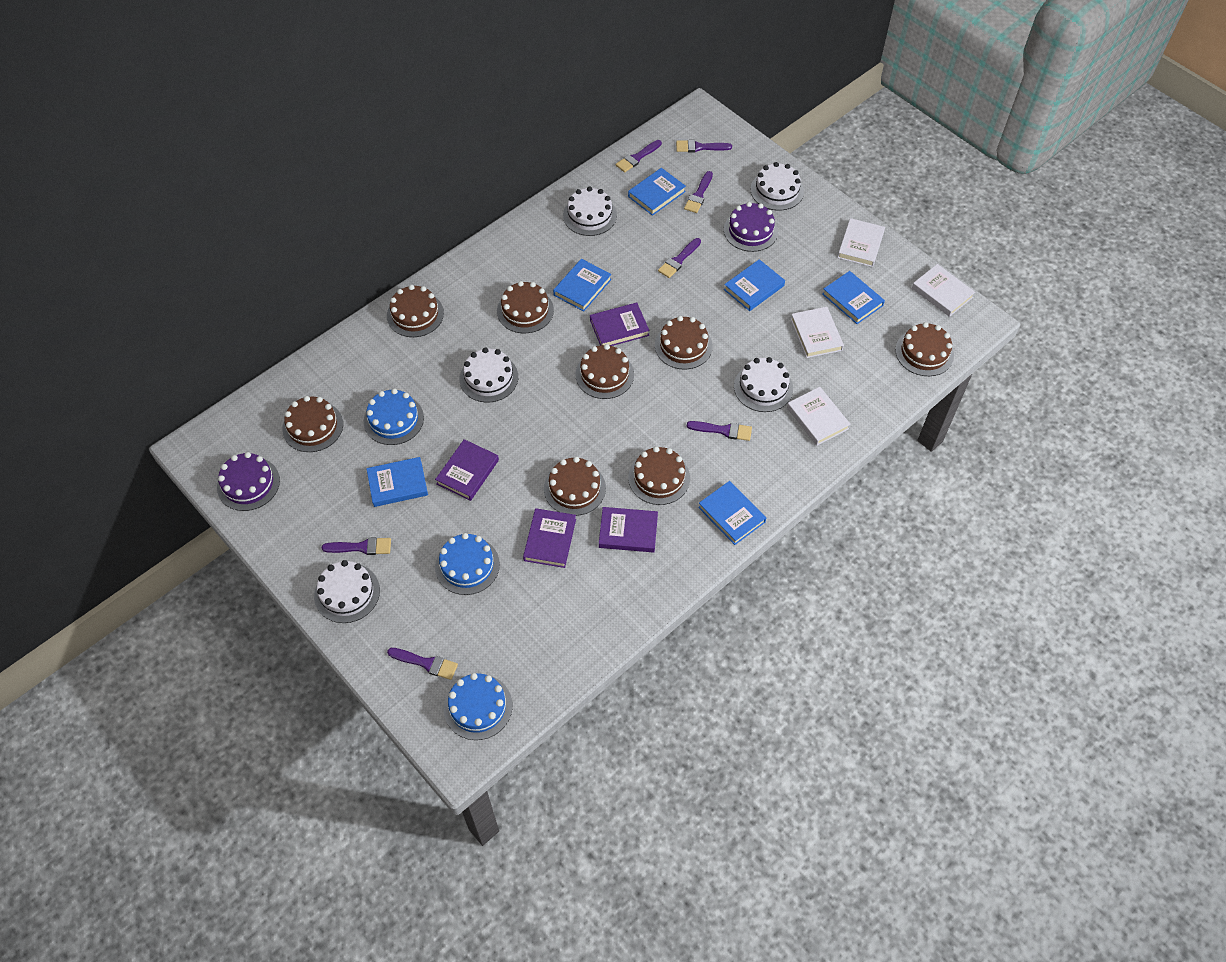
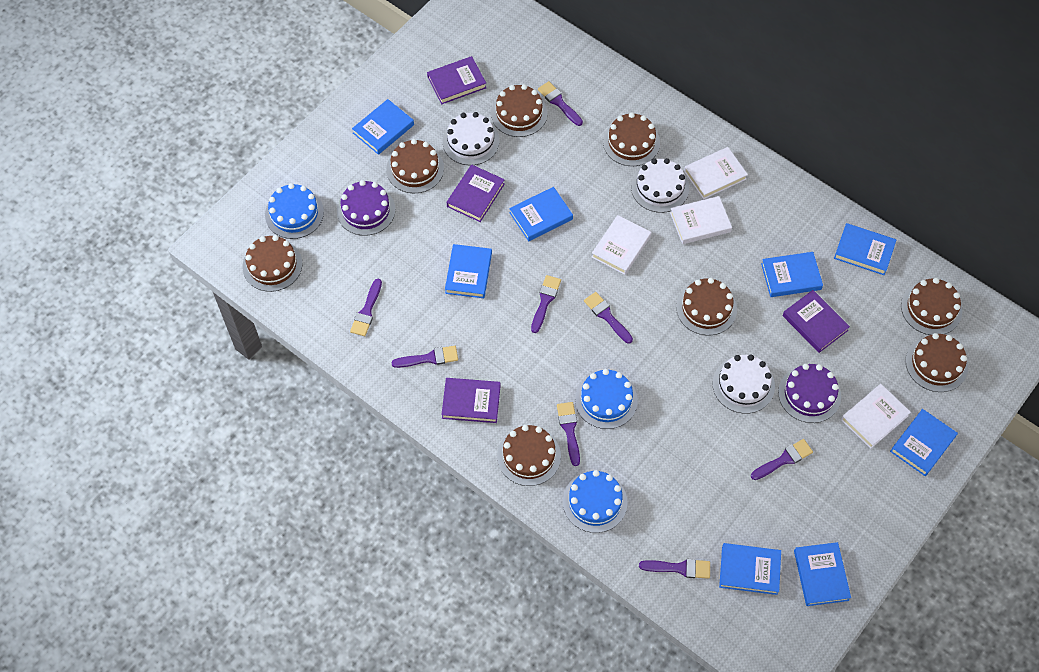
blue book: [366,457,428,507] [553,259,612,311] [628,168,686,216] [698,481,766,545] [724,259,785,311] [822,271,885,324] = 6 -> [352,99,414,155] [445,244,492,298] [509,187,573,241] [719,543,781,595] [761,252,823,297] [794,542,851,606] [834,223,896,275] [890,409,958,476] = 8
purple brush: [322,537,391,555] [387,648,458,680] [616,140,662,173] [658,238,701,278] [676,140,732,152] [684,171,713,213] [687,421,752,441] = 7 -> [350,279,382,336] [391,346,458,368] [531,275,561,333] [538,81,583,126] [557,402,580,466] [584,292,633,344] [639,559,710,579] [751,439,813,480] = 8
white cake: [314,560,380,623] [460,348,518,403] [563,186,617,236] [734,357,793,412] [751,162,804,211] = 5 -> [442,112,499,165] [631,158,689,213] [712,354,775,414] = 3

